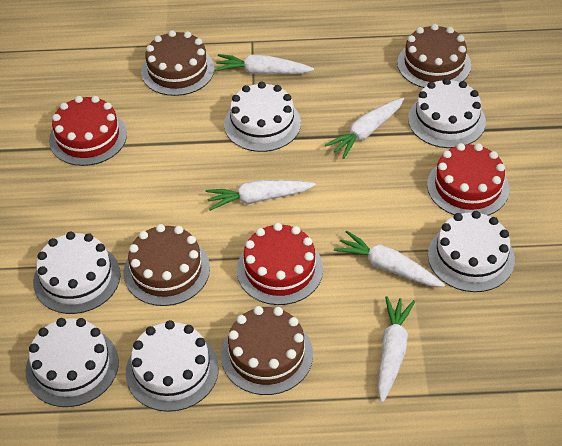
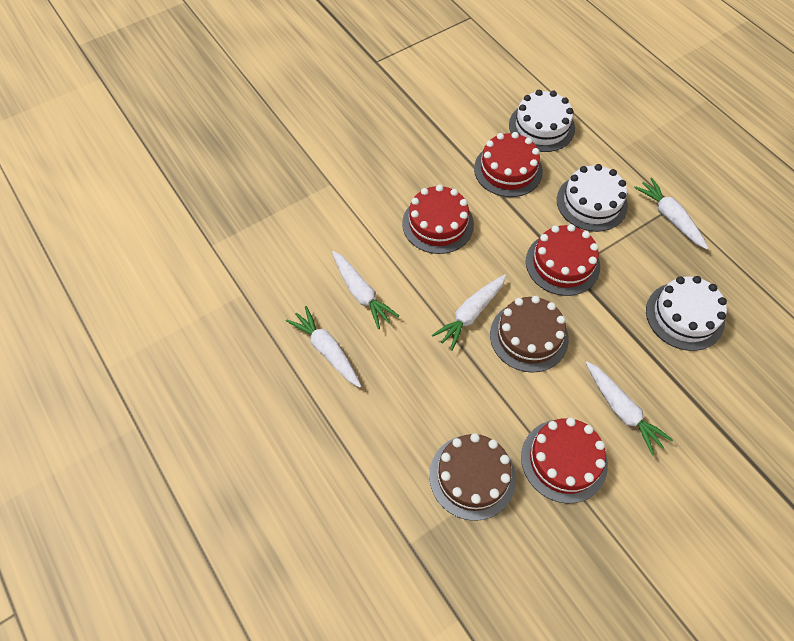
brown cake: [124,224,210,306] [141,30,214,96] [221,306,313,395] [397,24,471,88] = 4 -> [429,433,516,521] [490,296,569,373] = 2
red cake: [49,96,127,166] [237,223,323,305] [427,143,509,215] = 3 -> [402,185,474,254] [474,132,543,197] [521,418,608,503] [526,224,600,296] = 4
white cake: [26,318,119,407] [33,231,121,314] [126,320,219,412] [224,82,301,152] [408,78,486,148] [428,211,515,292] = 6 -> [509,90,575,152] [557,164,628,232] [646,276,727,351] = 3

